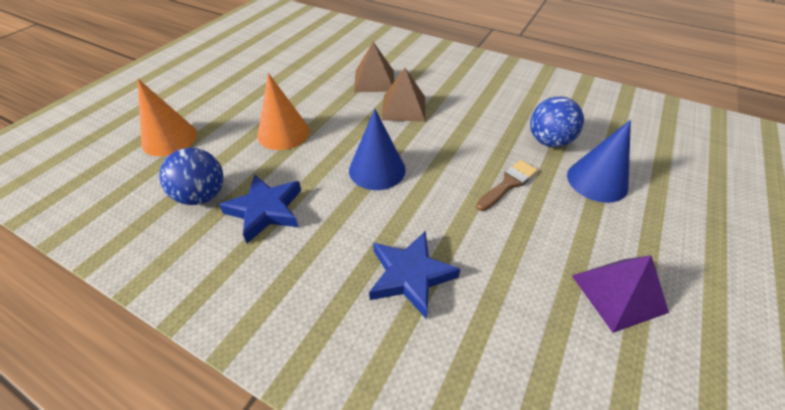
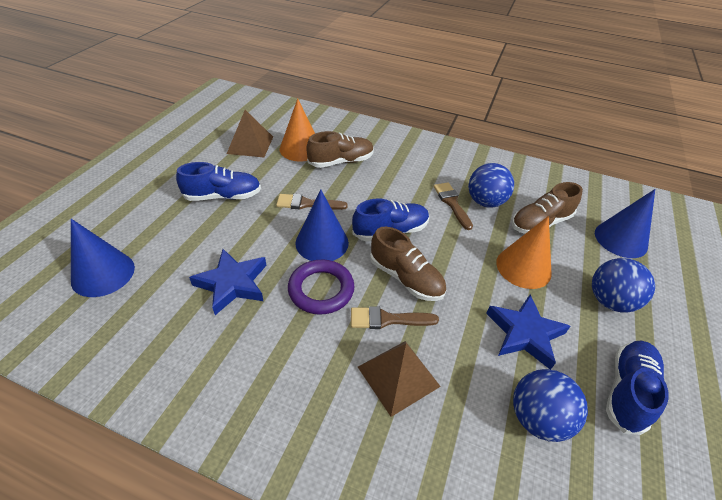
blue ball: [159,148,224,205] [530,96,584,147] = 2 -> [468,163,514,208] [513,369,588,442] [592,258,655,313] = 3
blue cone: [349,109,406,190] [567,120,631,203] = 2 -> [71,219,135,297] [296,190,349,261] [595,189,655,258] = 3
blue shoe: none = 0 -> [176,162,261,201] [352,199,429,242] [606,340,669,435] = 3
brown brush: [476,160,538,211] = 1 -> [276,194,348,210] [351,306,439,329] [433,183,473,230] = 3
brown shoe: none = 0 -> [306,131,374,168] [370,227,446,301] [512,182,583,234] = 3
purple pyramid: [572,255,669,333] = 1 -> none = 0
purple ring: none = 0 -> [288,260,355,315] = 1

